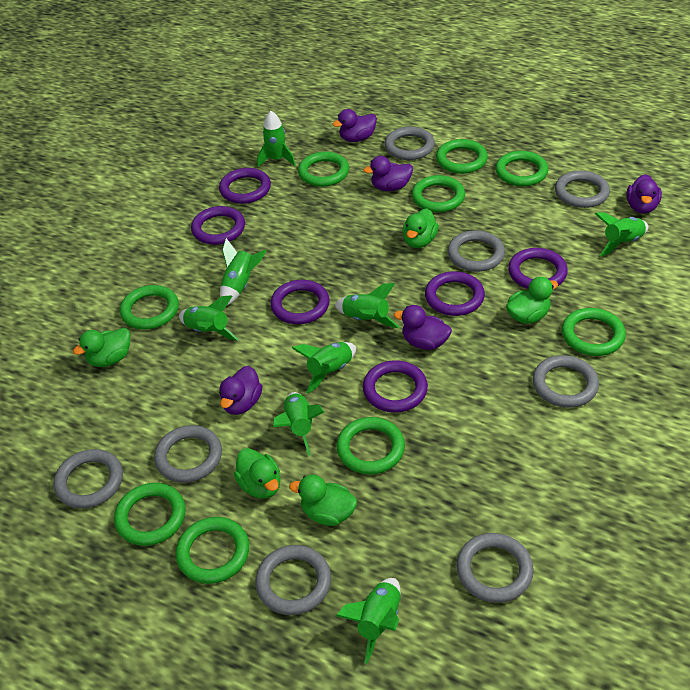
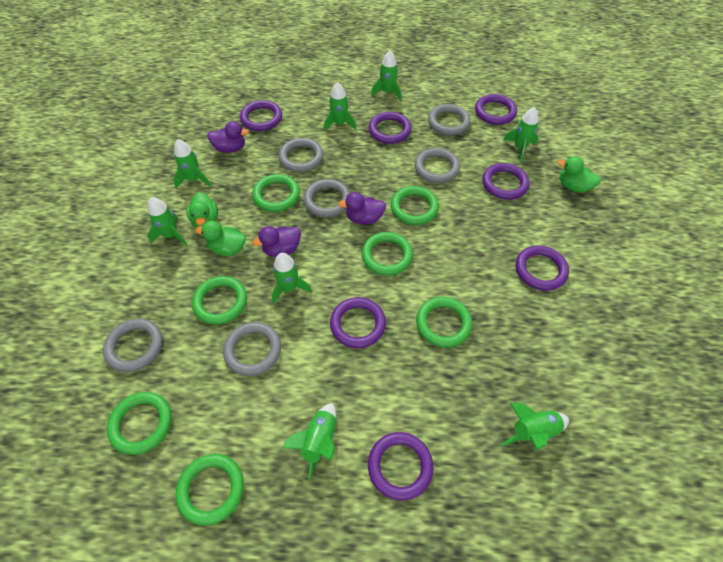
green duck: [73,328,130,367] [234,448,280,499] [289,475,357,526] [402,209,439,248] [506,277,558,324] = 5 -> [187,192,218,228] [196,221,246,256] [558,156,601,193] = 3
green ring: [114,483,186,546] [120,285,179,330] [176,517,249,584] [298,152,349,187] [336,417,405,475] [412,175,465,212] [436,139,488,174] [495,151,548,186] [562,308,626,356] = 9 -> [107,392,172,455] [176,454,244,526] [192,276,247,325] [252,174,300,212] [362,232,413,276] [391,186,439,225] [416,297,472,348] = 7
grey ring: [53,449,123,509] [154,425,222,483] [255,545,331,615] [384,127,435,160] [447,230,505,272] [456,533,534,603] [532,355,599,408] [555,171,610,208] = 8 -> [103,319,163,372] [223,322,281,376] [279,138,323,172] [303,179,350,217] [415,148,460,183] [428,104,471,135] = 6
purple duck: [219,366,262,415] [333,109,377,142] [363,156,413,191] [394,305,452,350] [626,174,662,214] = 5 -> [207,121,249,153] [252,226,301,257] [338,192,386,225] = 3
purple ring: [191,206,245,245] [219,168,271,204] [270,280,330,324] [363,360,428,413] [425,271,485,316] [508,248,568,289] = 6 -> [240,100,282,131] [330,297,386,348] [368,432,433,501] [369,112,411,144] [475,94,517,125] [482,163,529,200] [516,245,569,291] = 7

